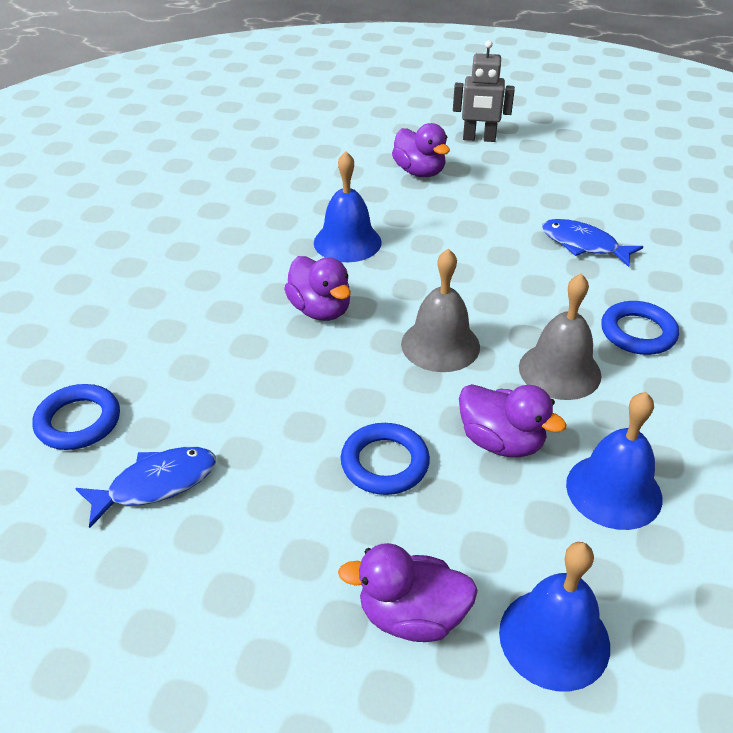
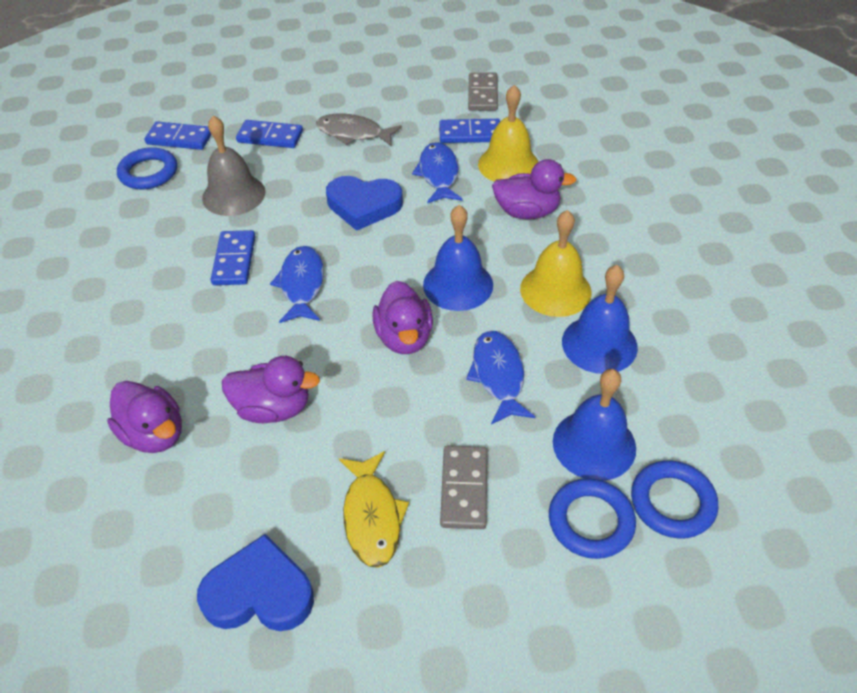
blue domino: none = 0 -> [144,121,211,150] [211,230,255,285] [236,120,303,148] [439,119,500,143] = 4
blue fish: [75,447,216,528] [542,219,643,267] = 2 -> [270,246,324,323] [412,142,463,203] [466,331,535,424] = 3
blue heart: none = 0 -> [197,534,314,631] [326,176,403,231] = 2
grey bell: [401,248,480,372] [519,274,602,400] = 2 -> [202,116,266,216] = 1
grey domino: none = 0 -> [440,446,487,529] [468,72,498,111] = 2
grey fish: none = 0 -> [316,114,402,146] = 1
grey robot: [453,40,515,142] = 1 -> none = 0
yellow bell: none = 0 -> [478,85,538,182] [520,210,591,317] = 2
yellow fish: none = 0 -> [339,451,409,568] = 1

